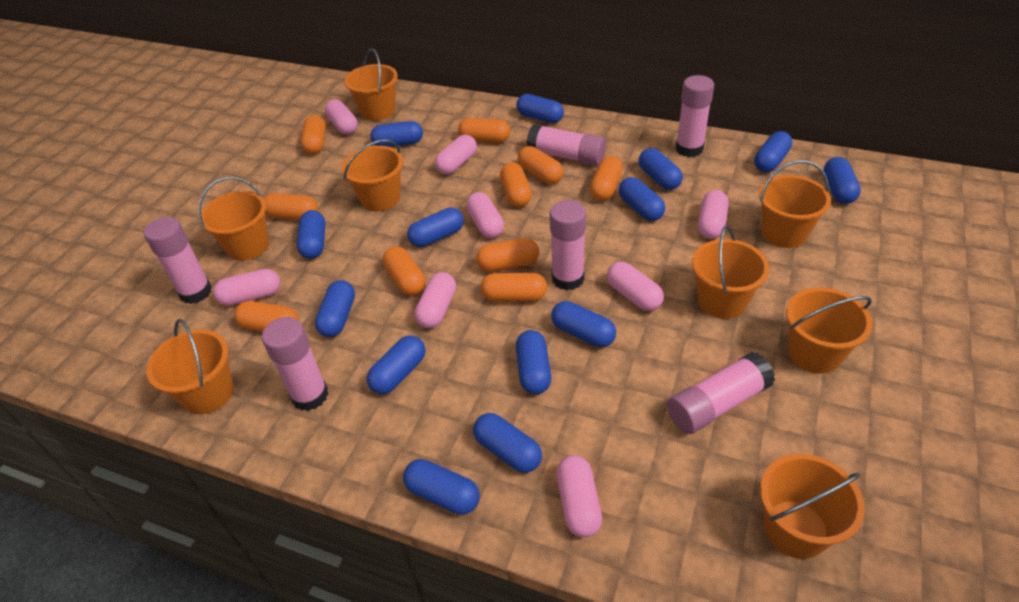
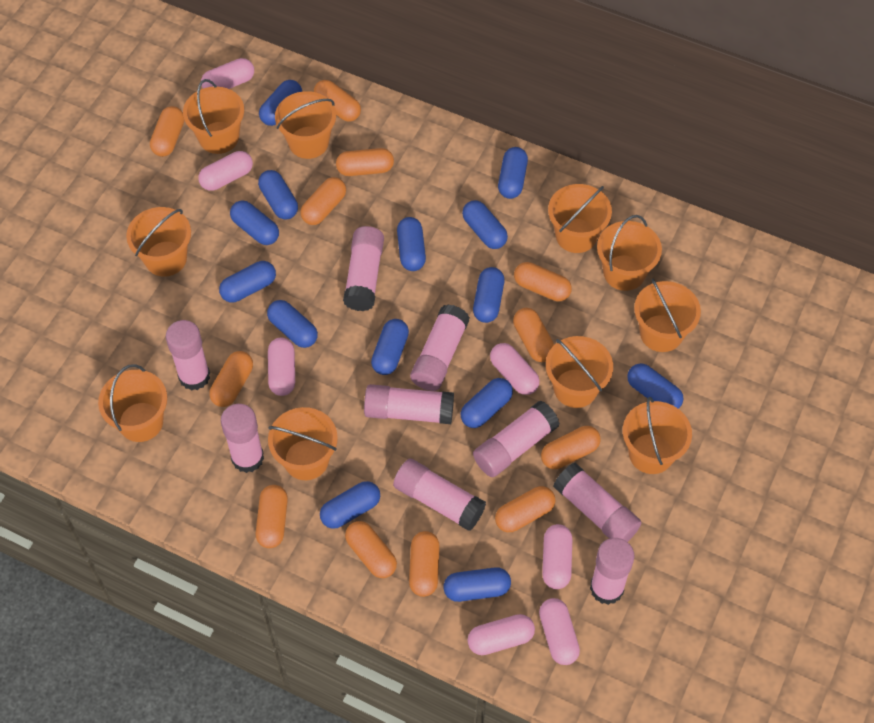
orange bucket: [146,319,234,414] [198,177,269,260] [341,139,403,211] [344,48,398,121] [692,226,769,319] [759,160,831,248] [760,454,865,559] [786,287,873,374] = 8 -> [98,364,167,442] [126,207,191,277] [183,79,244,154] [268,407,338,480] [275,91,336,159] [546,336,613,408] [548,184,612,253] [597,215,662,291] [623,397,692,474] [634,279,701,352] = 10
orange capsule: [234,301,299,332] [264,193,318,220] [301,115,326,154] [383,246,425,295] [458,118,510,143] [476,238,539,272] [481,273,547,301] [500,162,532,207] [518,146,563,184] [590,156,623,201] = 10 -> [150,106,184,157] [210,351,253,407] [256,485,288,548] [300,177,346,225] [314,80,361,122] [336,148,394,176] [345,521,397,578] [409,531,440,597] [495,486,555,532] [513,308,554,362] [514,262,572,302] [541,426,601,469] = 12
pink capsule: [213,269,280,306] [325,99,358,134] [415,272,456,328] [435,135,477,174] [466,192,504,238] [557,455,602,537] [607,262,664,311] [698,190,729,239] = 8 -> [198,151,253,191] [201,58,254,89] [268,338,295,396] [467,614,535,655] [490,343,540,395] [539,598,580,665] [542,524,572,589] = 7
pink glue stick: [144,217,212,304] [262,317,328,411] [527,124,606,166] [549,200,586,290] [667,352,775,434] [675,75,714,157] = 6 -> [166,320,210,391] [221,404,264,473] [343,226,384,311] [364,384,454,424] [393,459,486,531] [410,304,470,391] [473,401,560,477] [553,463,641,542] [590,538,634,605] = 9

